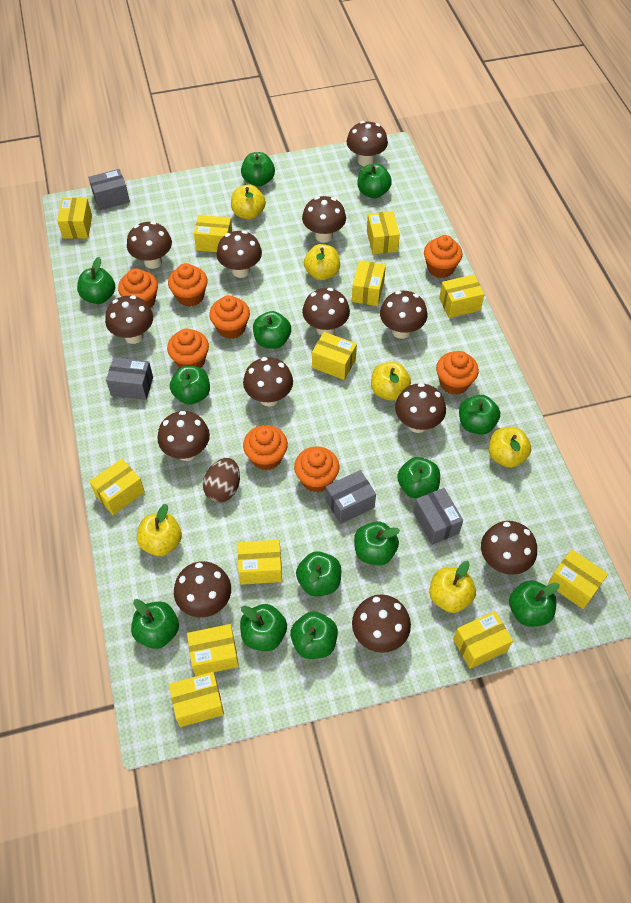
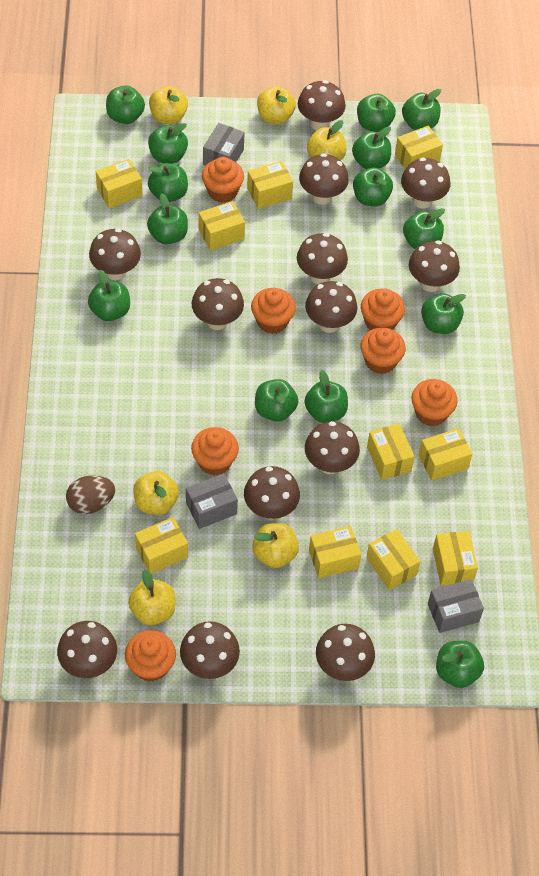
green apple: [77,257,115,304] [131,599,179,649] [170,366,210,405] [240,604,287,651] [241,152,275,187] [253,311,291,349] [290,611,338,659] [296,551,341,597] [354,521,400,566] [357,164,392,198] [397,457,440,499] [459,395,500,435] [509,580,559,627] = 13 -> [88,270,130,321] [106,86,145,124] [147,194,188,244] [148,123,188,164] [148,163,188,202] [255,379,298,422] [305,370,348,423] [352,127,391,169] [353,167,393,206] [357,94,396,132] [402,89,441,130] [403,208,445,249] [421,293,466,334] [436,641,484,688] = 14
grey box: [88,169,130,210] [106,357,153,400] [325,470,376,524] [413,488,463,545] = 4 -> [186,473,238,529] [203,123,245,166] [428,579,484,633] = 3
orange cupcake: [118,268,158,308] [167,329,209,368] [168,263,208,307] [209,295,250,339] [243,425,288,470] [294,446,339,492] [424,235,463,278] [436,351,479,395] = 8 -> [125,630,176,682] [191,427,239,476] [202,157,244,203] [251,288,296,334] [361,288,405,330] [361,327,406,374] [411,379,458,426] = 7
yellow box: [57,198,92,239] [89,459,145,515] [169,672,224,727] [187,624,239,676] [194,215,232,252] [238,540,282,585] [312,332,357,380] [352,260,386,306] [367,211,400,254] [439,275,485,318] [453,611,513,669] [548,549,608,609] = 12 -> [96,159,142,208] [135,517,188,574] [199,201,245,251] [247,161,293,209] [309,526,361,578] [366,529,420,590] [367,424,415,480] [395,126,443,169] [419,428,472,481] [433,531,478,586] = 10

